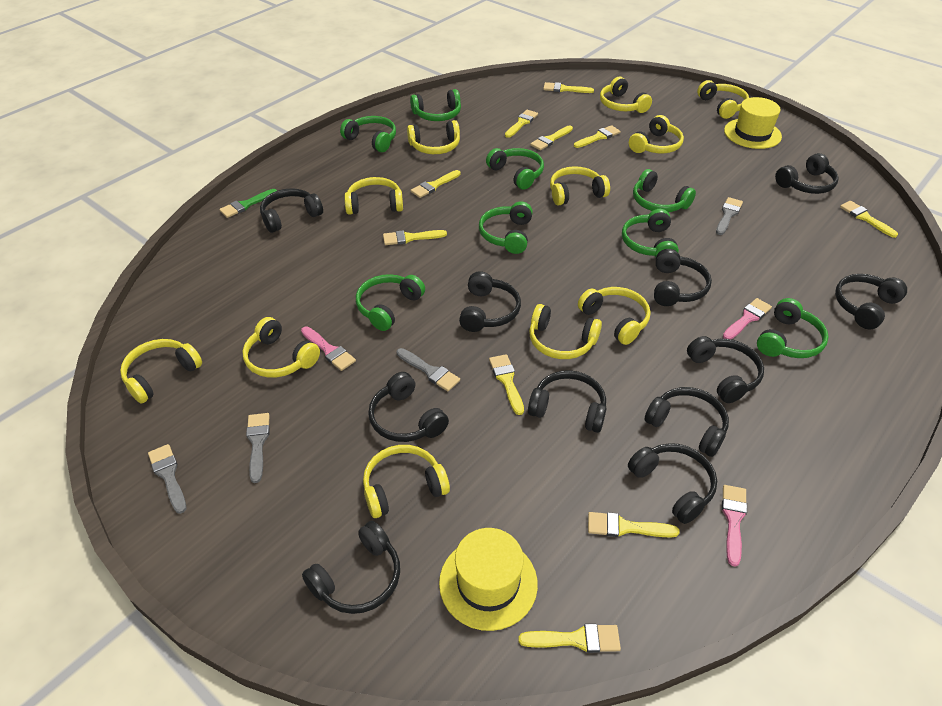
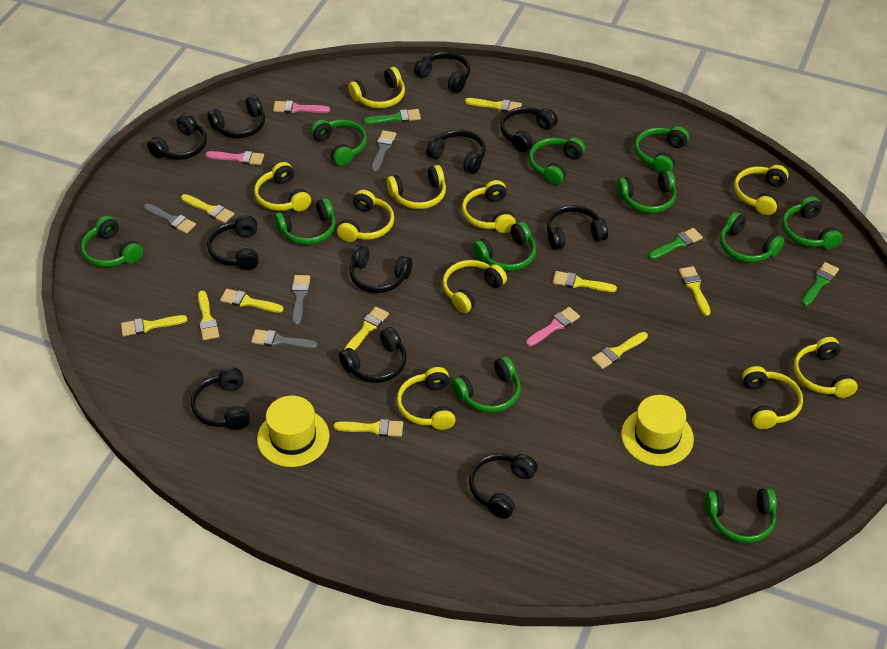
green brush: [219,189,277,218] = 1 -> [363,109,421,124] [648,228,703,260] [801,262,839,306] = 3
green headphones: [340,116,396,153] [356,274,425,331] [410,89,461,121] [479,202,533,254] [486,148,544,190] [622,209,679,257] [633,169,696,212] [757,298,829,358] = 8 -> [81,216,143,267] [274,198,336,245] [311,120,367,166] [452,356,521,413] [473,222,536,271] [529,138,585,185] [617,170,676,213] [635,126,689,173] [705,488,777,543] [720,212,784,263] [782,196,842,250] = 11
yellow headphones: [120,339,202,403] [242,317,320,378] [344,177,403,215] [363,445,450,518] [407,120,460,154] [529,304,602,359] [550,166,610,206] [578,287,651,345] [600,77,652,113] [629,115,684,153] [697,80,749,119] = 11 -> [254,162,311,211] [337,190,394,242] [348,67,405,108] [387,165,446,209] [397,367,455,430] [442,260,507,313] [462,180,516,233] [734,165,789,215] [742,366,803,429] [794,337,858,398] = 10

